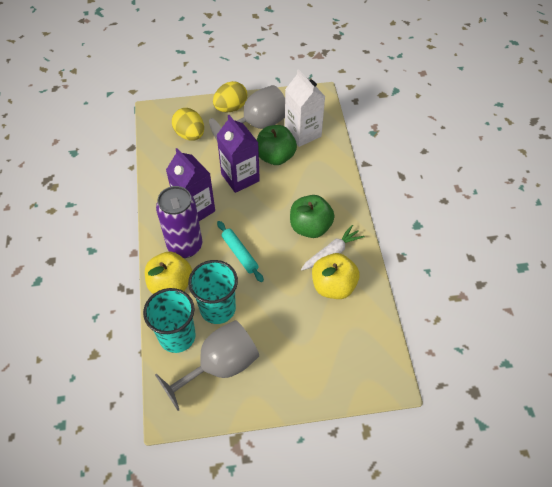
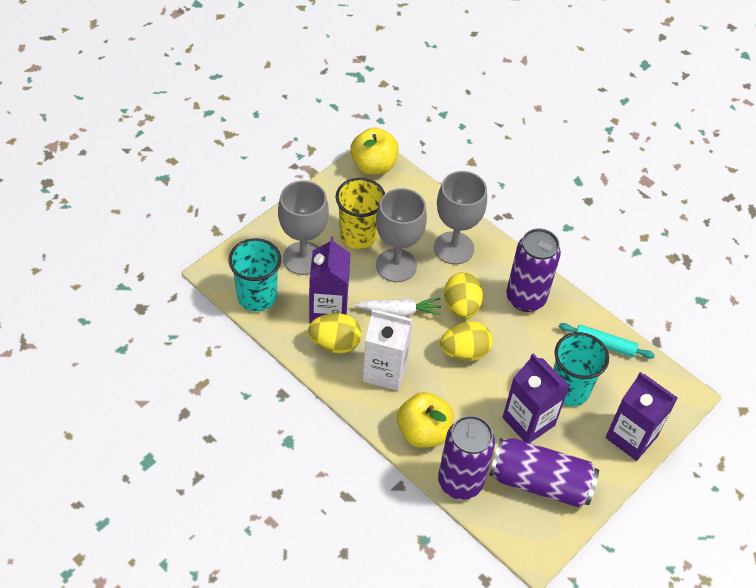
green apple: [257,125,297,165] [290,195,335,238] = 2 -> none = 0
grey goblet: [155,320,259,411] [209,85,285,140] = 2 -> [278,181,329,275] [376,188,427,282] [434,171,487,264] = 3
purple can: [156,186,202,258] = 1 -> [438,415,495,500] [489,438,599,507] [506,228,561,312] = 3
purple carton: [166,148,215,221] [216,115,260,193] = 2 -> [309,236,350,323] [503,354,570,443] [606,372,678,461] = 3
yellow cup: none = 0 -> [336,178,385,249] = 1
yellow egg: [172,108,204,141] [213,81,247,112] = 2 -> [308,313,361,353] [440,321,493,361] [444,272,483,319] = 3

